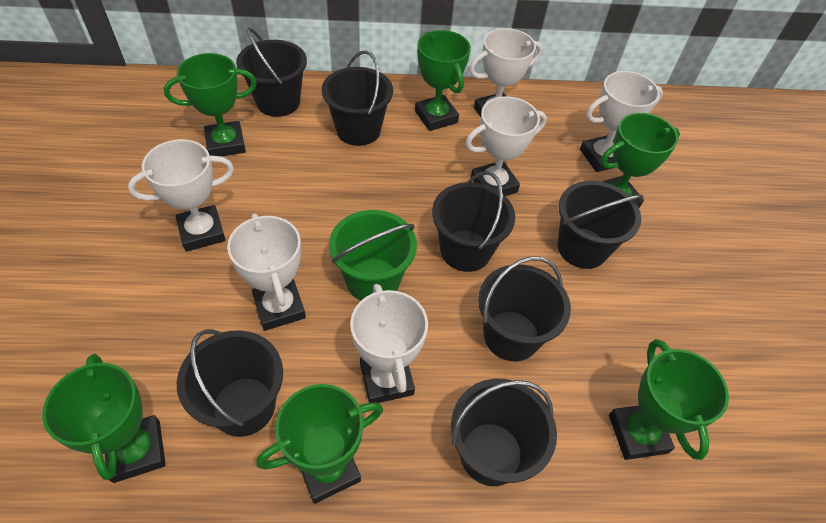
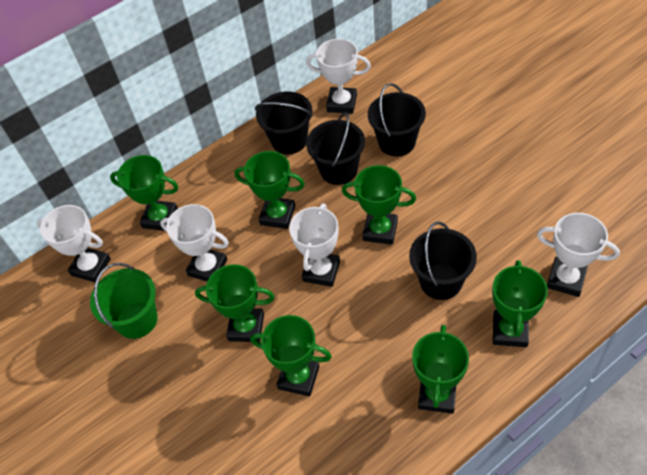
black bucket: [177,329,283,437] [236,27,307,117] [322,50,393,146] [432,171,515,272] [451,379,557,486] [478,256,571,361] [558,181,643,269] = 7 -> [255,92,313,154] [306,112,365,185] [368,83,426,157] [409,222,477,300] = 4
green trophy: [42,354,166,483] [164,53,257,156] [256,384,383,504] [415,30,471,131] [601,113,680,208] [609,339,729,460] = 6 -> [110,155,178,231] [195,264,275,342] [235,151,305,229] [250,315,332,396] [342,165,416,245] [412,325,469,414] [492,260,548,347] = 7
white trophy: [128,139,234,252] [227,213,306,331] [350,284,428,403] [465,96,547,196] [469,28,542,117] [580,71,663,172] = 6 -> [37,205,111,282] [160,204,229,281] [289,203,340,287] [306,39,371,114] [537,213,620,297] = 5

